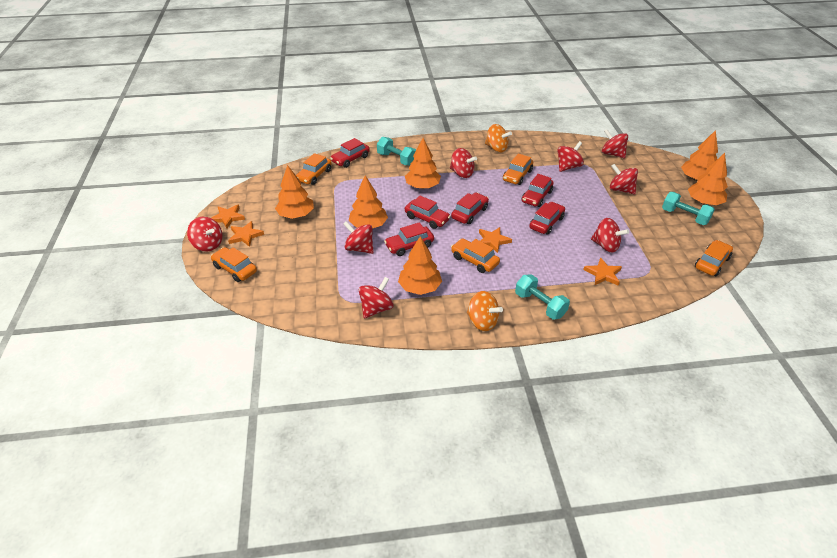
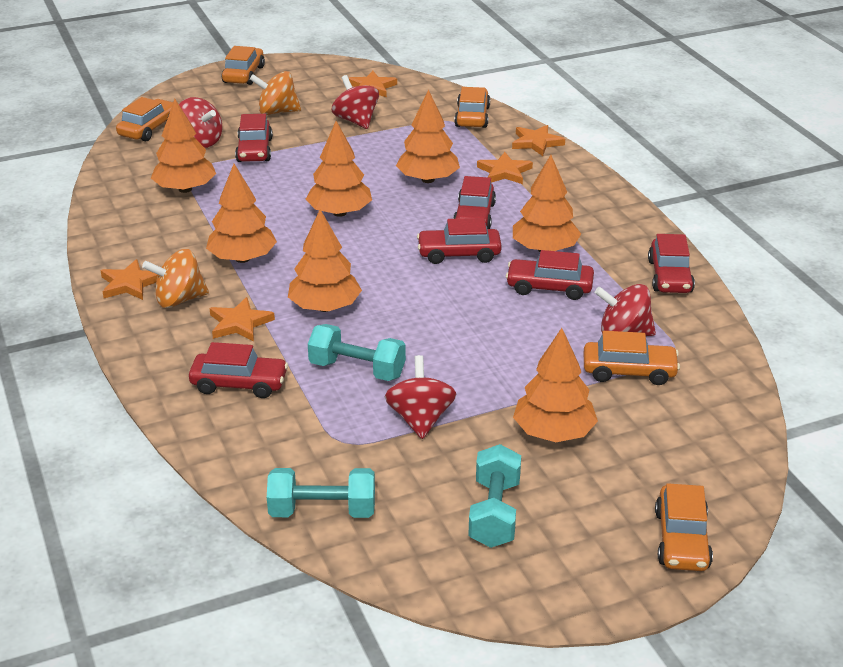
orange star: [211,205,245,228] [228,221,264,247] [479,227,512,253] [583,257,622,286] = 4 -> [100,259,158,300] [209,297,275,342] [349,71,397,97] [477,152,533,184] [512,125,565,156] = 5
orange tree: [275,165,314,219] [349,176,388,229] [398,236,442,295] [405,138,441,189] [681,130,718,181] [688,153,728,205] = 6 -> [151,99,216,193] [206,164,277,263] [288,209,362,312] [306,121,372,217] [396,89,460,183] [513,155,581,252] [513,328,598,442] = 7
red spinning top: [187,217,223,252] [343,221,374,254] [359,277,394,319] [450,148,477,178] [557,141,584,172] [591,218,629,253] [602,129,628,158] [610,164,638,194] = 8 -> [179,97,222,148] [332,75,379,129] [384,355,456,439] [595,284,656,336] = 4

